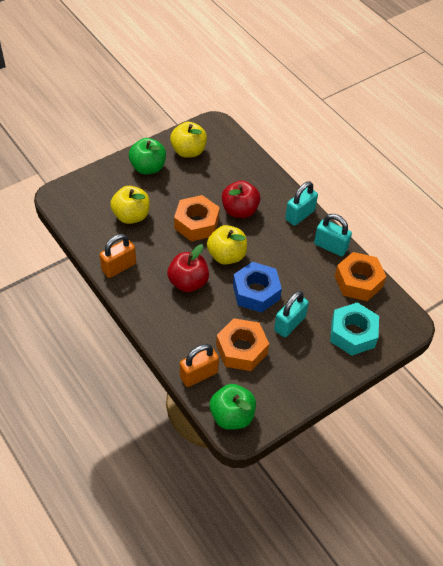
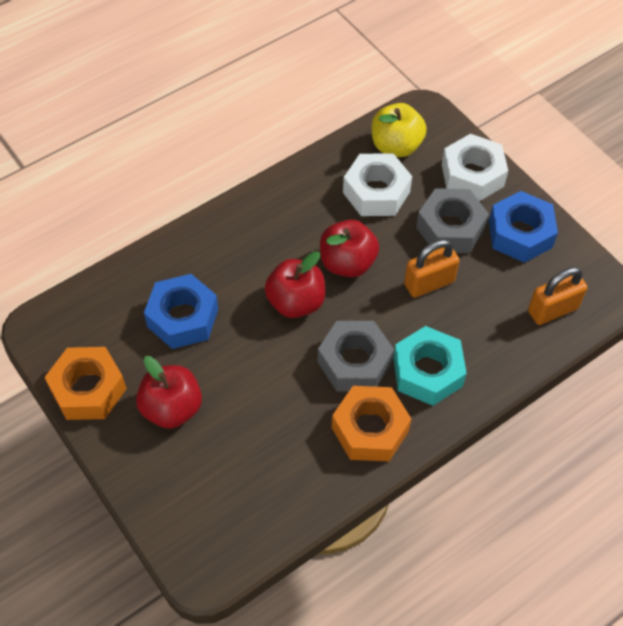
blue nut: [233,262,282,313] = 1 -> [144,274,218,349] [489,191,558,263] = 2
green apple: [129,138,166,174] [210,384,256,430] = 2 -> none = 0
grey nut: none = 0 -> [317,321,394,392] [416,188,489,253] = 2
orange nut: [174,195,220,241] [216,318,269,371] [335,252,386,301] = 3 -> [45,347,127,420] [332,386,411,461] = 2
red apple: [167,244,209,292] [222,180,260,218] = 2 -> [136,356,202,429] [265,251,325,318] [320,220,379,277] = 3
turquoise padlock: [274,291,309,337] [285,181,318,226] [314,214,352,257] = 3 -> none = 0
white nut: none = 0 -> [343,153,412,216] [442,134,508,201] = 2
yellow apple: [110,186,150,224] [170,122,207,158] [207,225,247,265] = 3 -> [372,103,427,157] = 1

